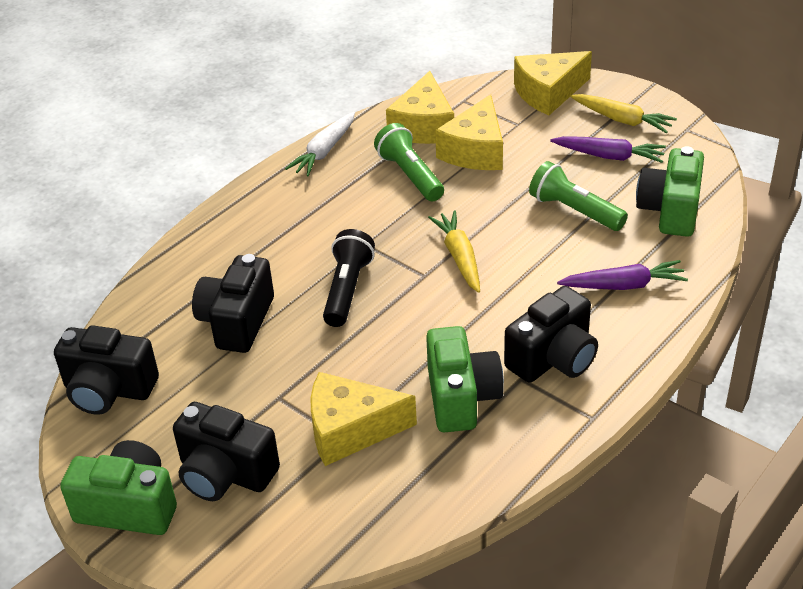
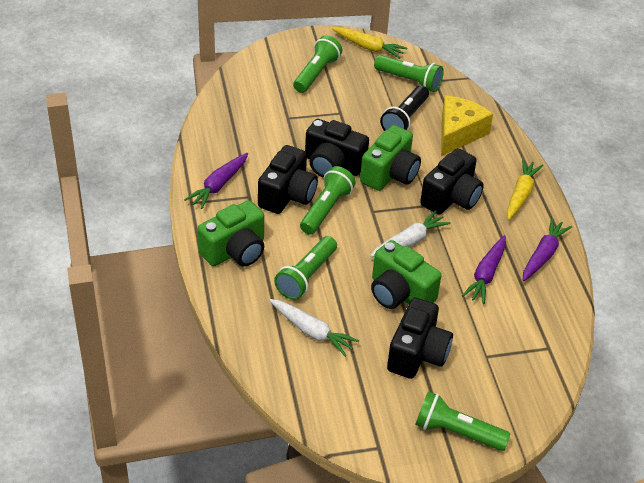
green flashlight: [374,123,444,201] [529,161,628,231] = 2 -> [274,236,337,300] [293,35,342,93] [300,166,356,235] [374,55,444,92] [415,391,510,451] = 5
purple carrot: [550,136,666,163] [557,260,688,290] = 2 -> [184,153,248,209] [462,235,506,304] [523,218,572,281] = 3
white carrot: [285,112,355,176] = 1 -> [269,299,359,357] [370,210,451,257] = 2
yellow cheese: [310,372,417,466] [386,71,454,144] [435,94,503,170] [514,51,592,115] = 4 -> [441,95,493,156] = 1

